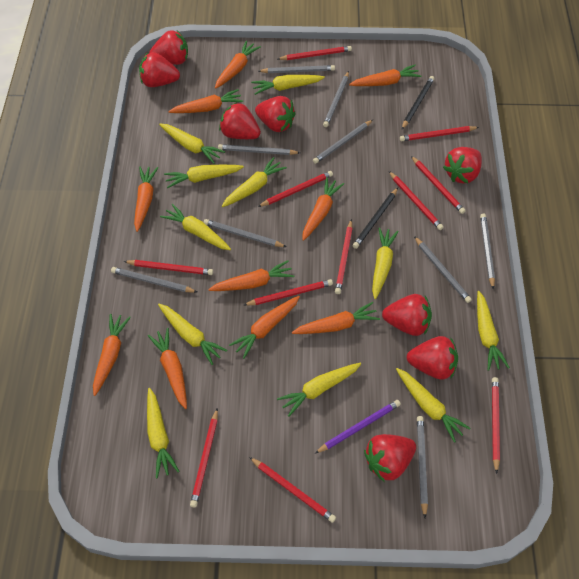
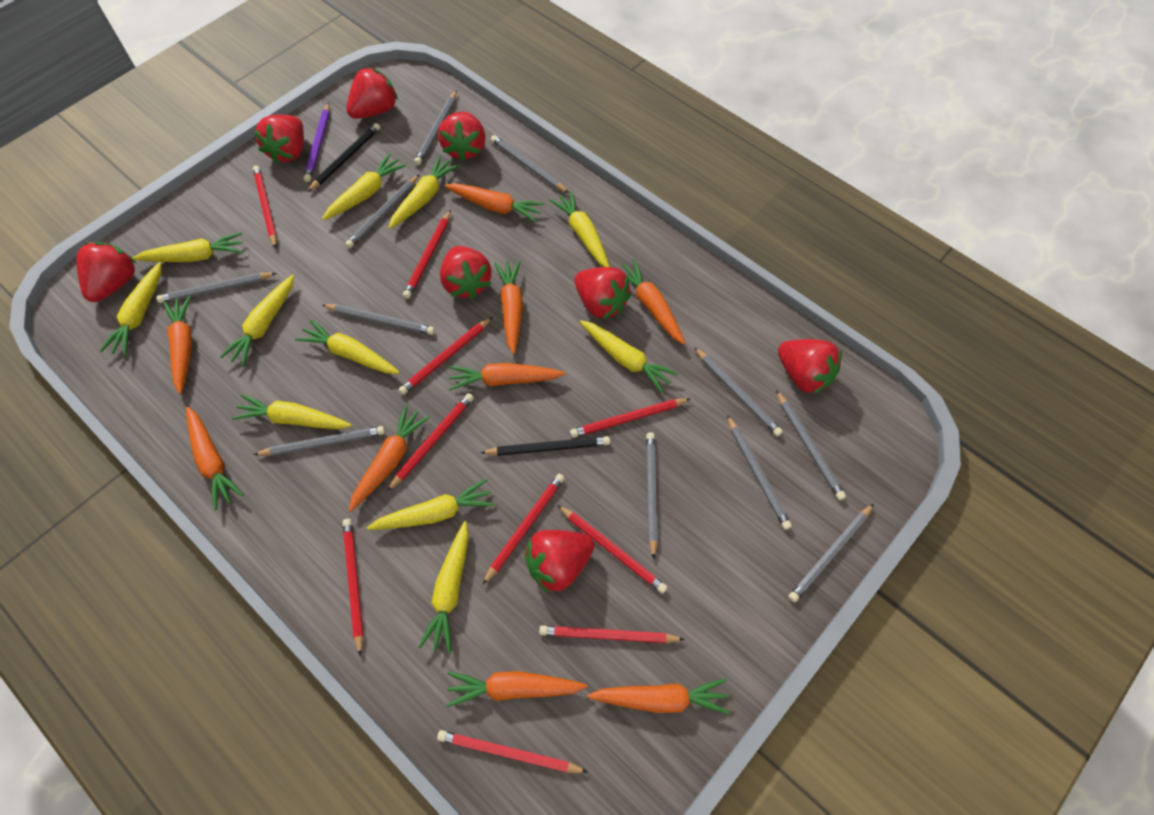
grey pencil: [111,267,197,293] [204,219,286,247] [218,144,300,155] [259,65,335,73] [313,120,373,164] [323,71,349,127] [414,236,472,303] [417,416,428,518] [480,213,495,289] = 9 -> [156,273,277,303] [253,426,385,456] [322,304,435,335] [345,174,420,248] [414,90,457,165] [491,135,569,193] [646,432,658,559] [694,347,783,436] [727,415,792,530] [776,390,846,500] [788,503,874,602] = 11
orange carrot: [93,314,131,396] [134,167,158,232] [148,328,187,409] [168,89,243,113] [208,260,294,291] [215,41,261,89] [229,296,300,359] [292,302,380,334] [302,177,344,241] [349,65,421,86] = 10 -> [163,296,192,394] [186,407,244,510] [348,405,430,512] [445,183,544,222] [446,671,587,707] [449,363,565,391] [494,260,523,354] [588,678,730,714] [623,259,685,345] = 9
red pencil: [123,260,213,275] [190,408,218,508] [244,279,333,306] [249,457,336,523] [258,171,333,207] [278,46,352,60] [335,219,353,294] [389,171,444,230] [400,126,479,141] [411,156,466,214] [492,377,500,474] = 11 -> [253,166,277,248] [343,519,364,657] [387,393,474,491] [398,317,492,395] [403,210,451,299] [437,730,588,773] [483,474,565,584] [539,625,685,643] [558,505,667,594] [570,398,691,438] = 10

